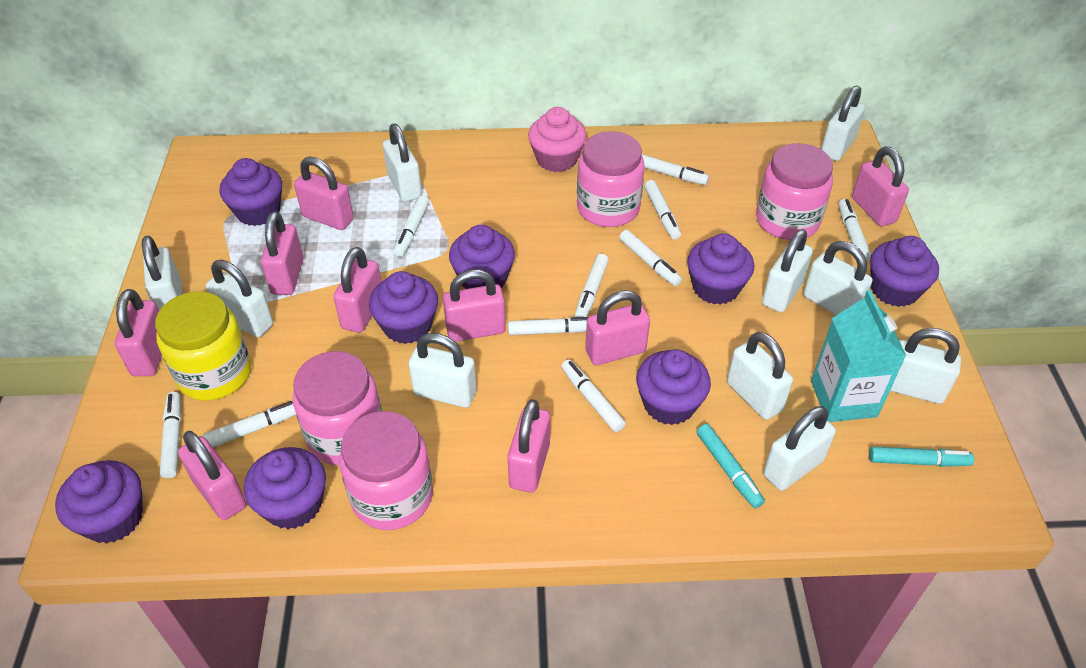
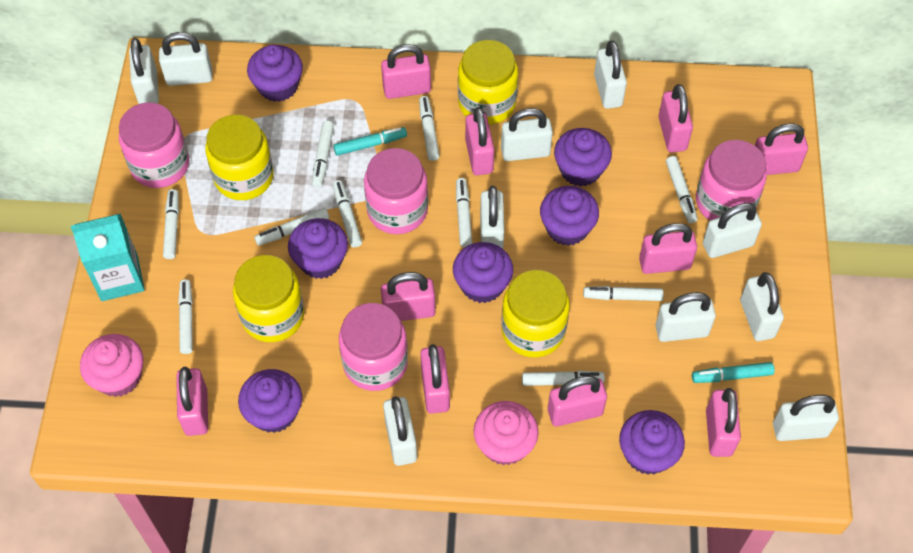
pink cupcake: [528,107,586,172] = 1 -> [80,334,143,397] [474,401,539,465] = 2
pink padlock: [115,289,162,376] [178,431,246,520] [261,211,304,295] [294,157,354,230] [333,247,381,333] [443,269,506,342] [508,399,550,493] [585,290,650,365] [852,147,909,227] = 9 -> [176,367,208,436] [381,44,431,99] [381,272,436,321] [420,344,450,414] [465,107,494,175] [548,376,607,427] [639,223,697,274] [658,84,693,152] [706,388,741,457] [755,123,808,175] = 10
purple cupcake: [55,460,143,544] [219,158,282,226] [244,447,326,529] [369,271,438,344] [449,225,515,289] [636,349,711,425] [687,233,754,305] [870,236,939,307] = 8 -> [238,369,302,433] [247,45,303,102] [288,218,348,279] [453,242,513,303] [540,186,599,246] [554,128,612,187] [619,410,685,475] = 7
yellow jar: [155,291,251,401] = 1 -> [205,115,274,200] [233,255,304,342] [458,40,518,124] [501,270,570,358] = 4

